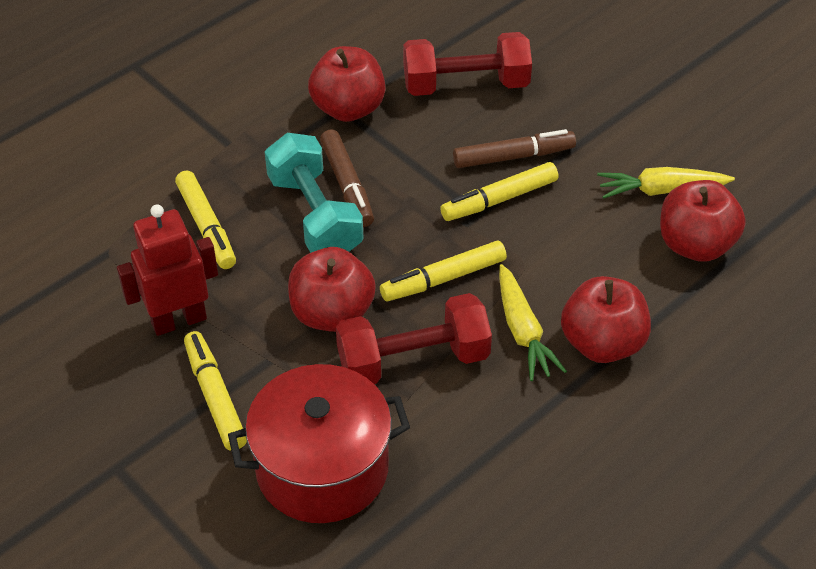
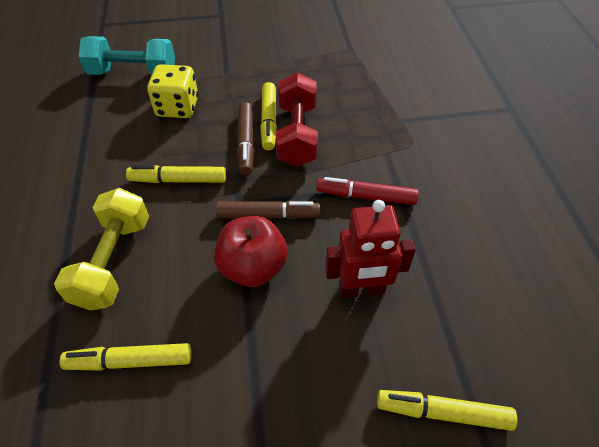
red apple: [288,247,376,332] [308,46,385,122] [561,276,651,363] [660,180,746,262] = 4 -> [214,216,288,287] = 1
red dumbbell: [336,293,492,384] [403,32,532,96] = 2 -> [276,72,318,167] = 1
red marker: none = 0 -> [316,177,419,205] = 1
red pot: [228,364,410,523] = 1 -> none = 0
yellow carrot: [499,264,567,381] [597,167,735,199] = 2 -> none = 0
yellow dice: none = 0 -> [147,64,198,118] = 1
yellow dumbbell: none = 0 -> [54,188,149,311] = 1

